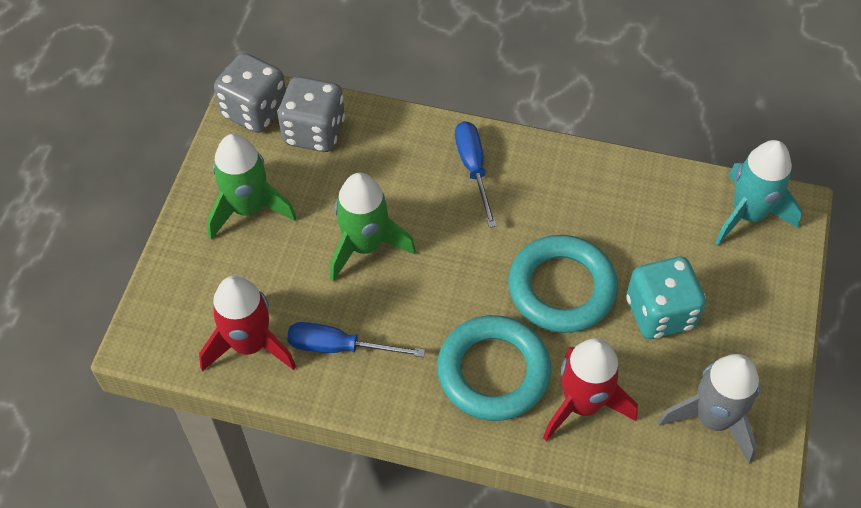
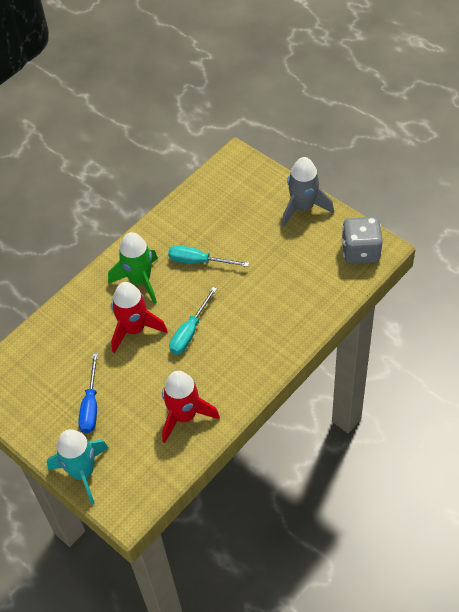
blue screwdriver: [287,322,425,357] [455,121,497,228] = 2 -> [78,353,98,433] = 1
green rocket: [207,134,296,240] [330,173,416,282] = 2 -> [108,232,158,304] = 1
grey dice: [214,53,286,133] [277,76,345,152] = 2 -> [341,217,383,264] = 1
turquoise dice: [627,257,706,339] = 1 -> none = 0
turquoise ring: [437,315,551,421] [508,235,618,333] = 2 -> none = 0
turquoise screwdriver: none = 0 -> [168,245,249,267] [169,287,217,354] = 2

